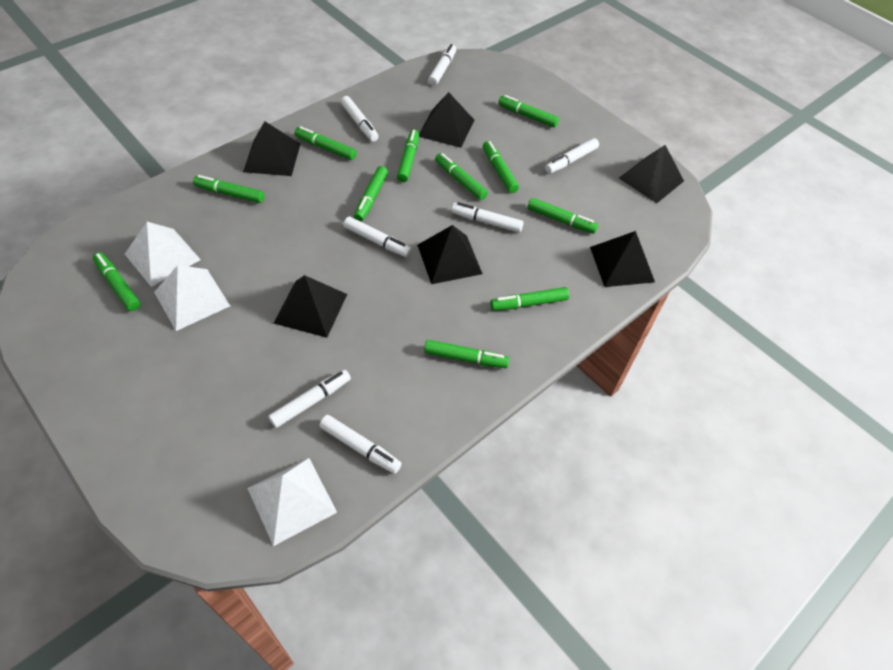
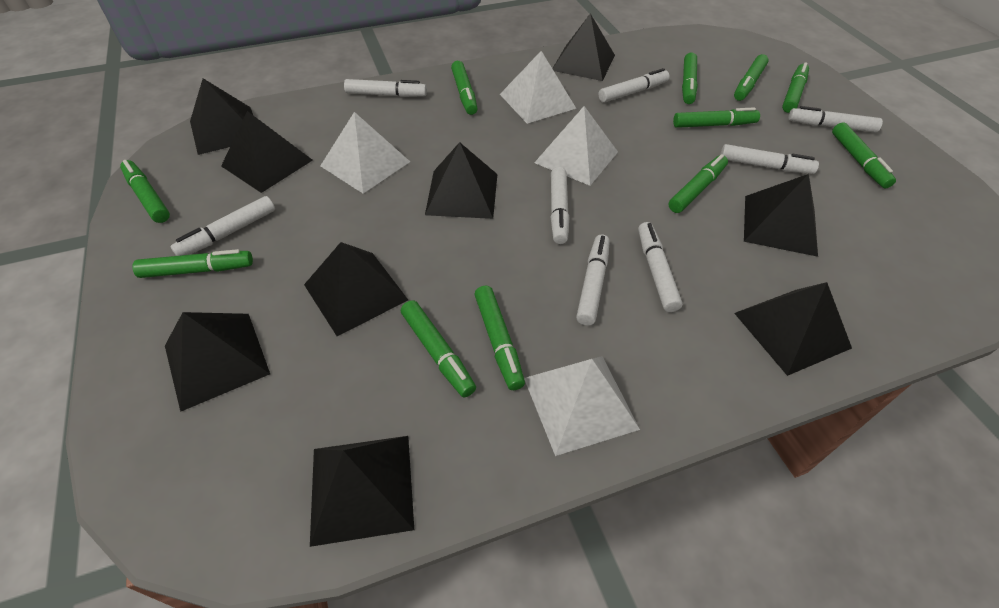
black pyramid: [243,121,300,176] [273,275,347,338] [417,225,483,284] [419,92,474,148] [590,231,655,287] [619,145,684,203] = 6 -> [165,312,270,412] [190,78,253,155] [221,111,313,193] [304,242,408,336] [310,436,414,547] [425,142,497,219] [552,13,615,81] [734,282,852,376] [744,174,818,257] = 9
white marker: [268,369,351,428] [319,415,402,474] [341,96,379,142] [343,217,412,257] [428,44,456,86] [451,202,524,233] [545,138,599,174] = 7 -> [170,196,275,256] [344,79,427,97] [551,167,569,244] [576,235,610,326] [599,68,670,103] [638,222,683,312] [720,144,819,174] [789,106,883,133] = 8
white pyramid: [125,222,201,287] [154,265,230,331] [247,458,337,546] = 3 -> [320,112,410,193] [500,51,576,124] [524,356,640,456] [534,106,618,186] = 4

